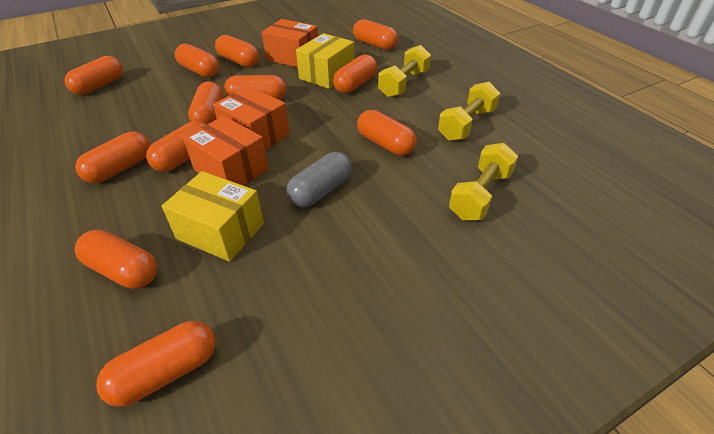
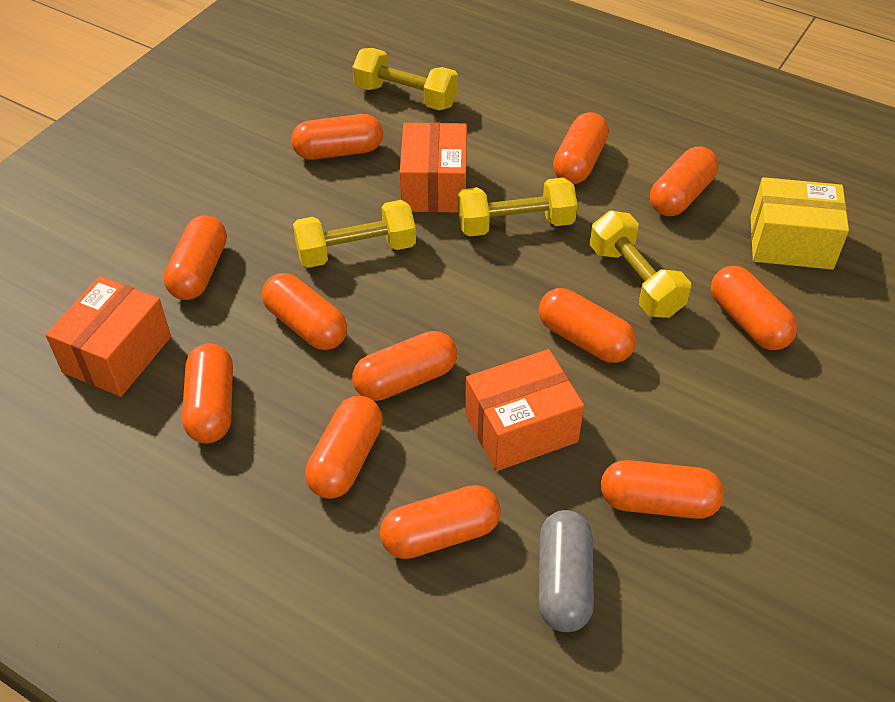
yellow box: [162,171,264,262] [296,33,354,89] = 2 -> [751,177,849,270] = 1
yellow dumbbell: [378,45,431,98] [438,81,500,141] [449,143,518,220] = 3 -> [293,200,416,268] [352,48,458,110] [458,177,577,236] [590,210,691,318] = 4

